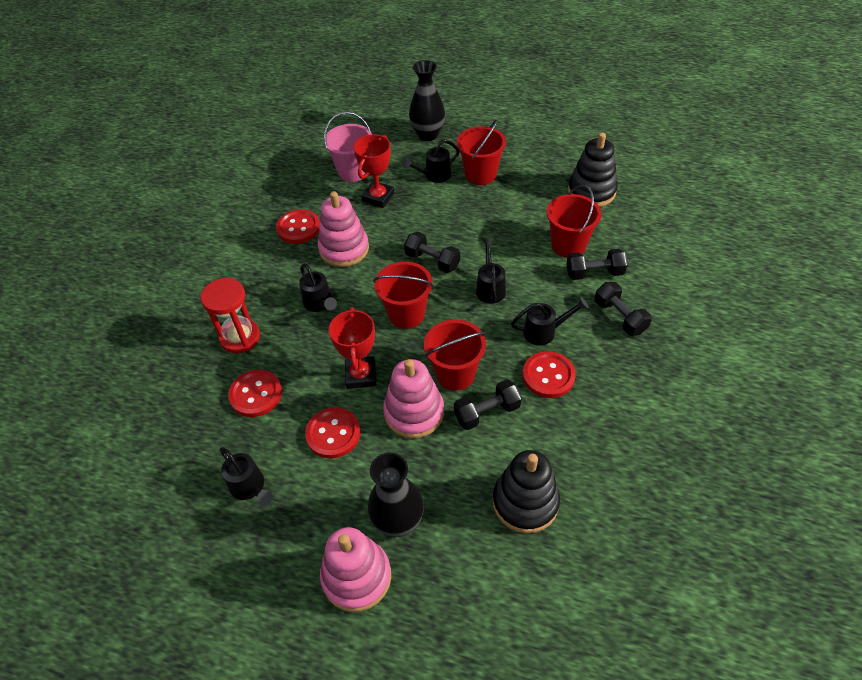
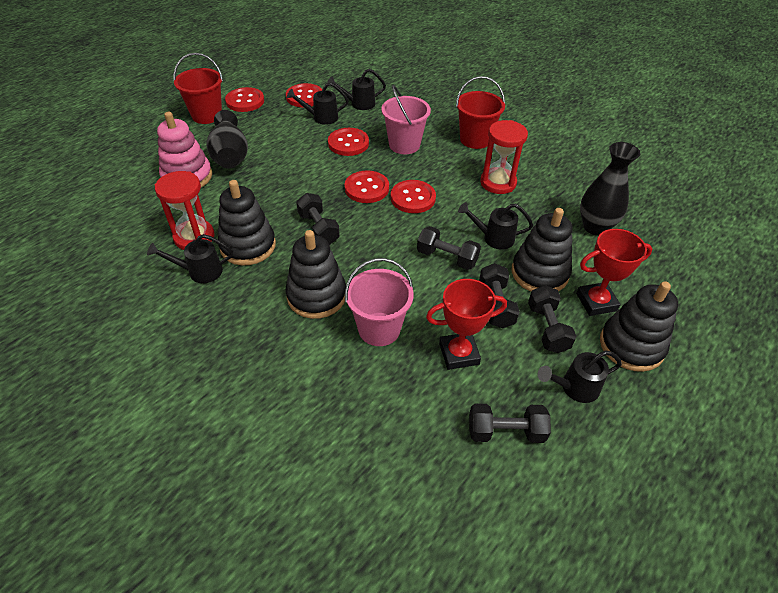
black dumbbell: [404,232,460,273] [454,379,522,430] [566,249,627,280] [594,282,652,336] = 4 -> [296,193,340,245] [417,226,481,270] [469,404,551,443] [479,263,520,328] [528,285,576,353] = 5
black stacking toy: [492,450,560,533] [568,133,618,207] = 2 -> [218,180,276,266] [285,230,346,319] [512,208,573,292] [600,281,678,372] = 4
pink bucket: [324,112,372,182] = 1 -> [345,258,414,346] [381,85,431,154] = 2
pink stacking toy: [317,191,369,267] [320,527,391,612] [383,359,444,438] = 3 -> [157,112,212,187] = 1
red bucket: [373,261,433,329] [424,319,486,391] [457,119,506,185] [547,185,602,258] = 4 -> [174,53,223,124] [456,76,505,149] = 2
red button: [228,370,282,417] [276,209,320,244] [305,407,361,458] [523,351,576,398] = 4 -> [225,87,264,112] [286,83,322,107] [328,128,369,156] [344,170,389,203] [391,180,436,213] = 5
red hourglass: [200,278,260,353] = 1 -> [155,171,215,250] [480,120,528,194] = 2

